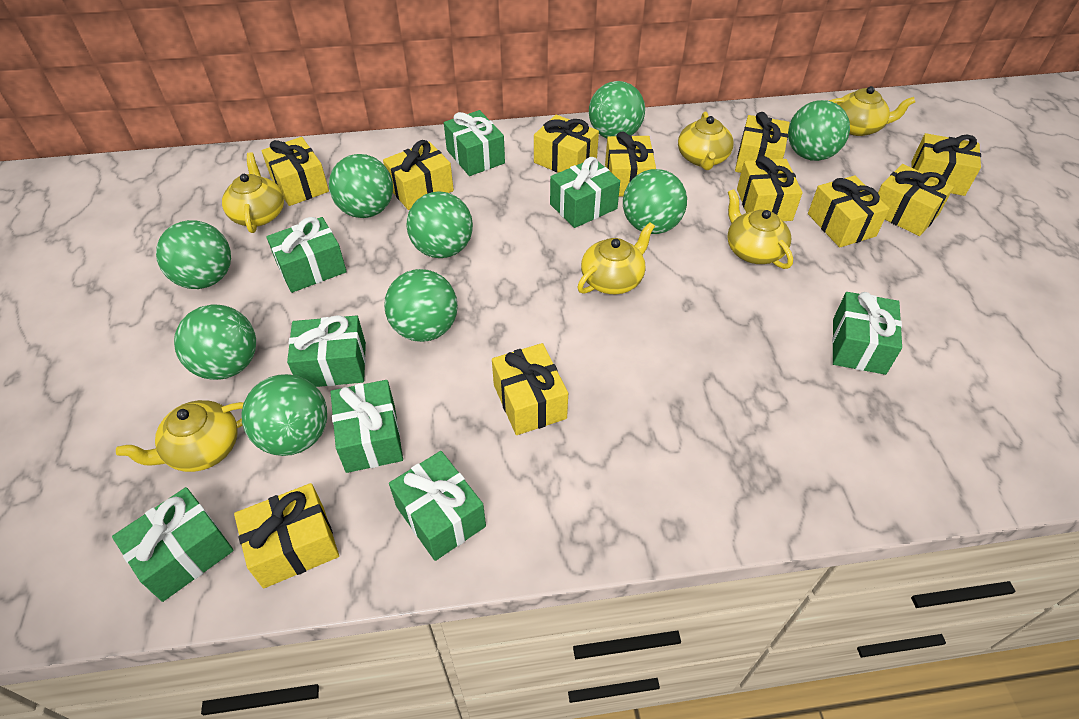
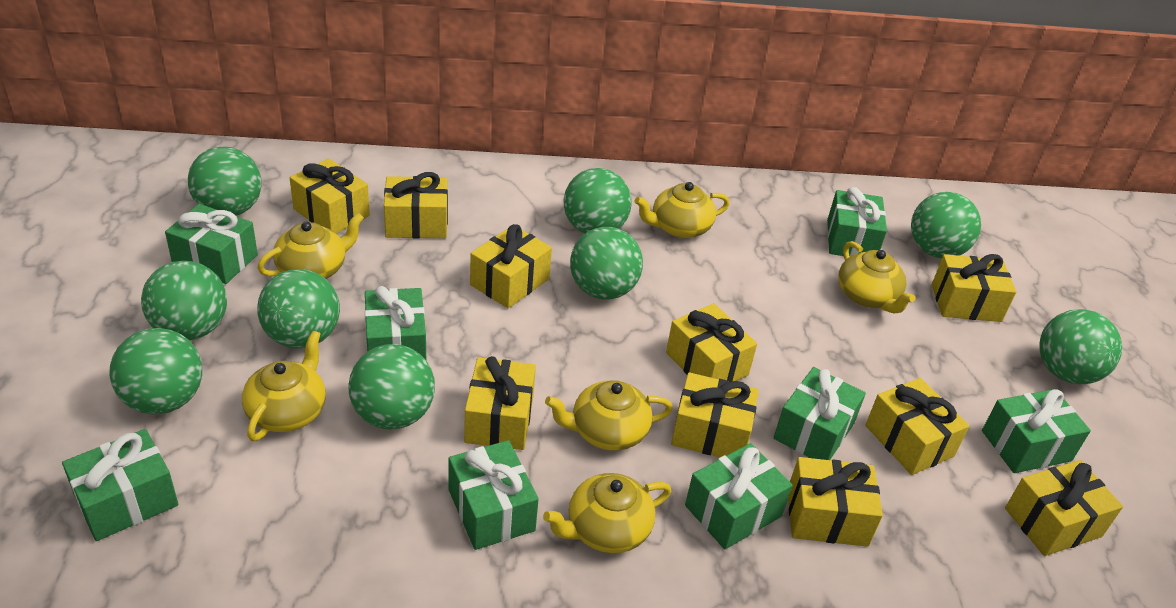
yellow gift: [234,483,339,588] [261,137,329,206] [383,140,454,210] [492,343,568,435] [534,115,599,173] [605,132,656,196] [735,112,790,173] [737,156,803,221] [808,175,890,248] [878,164,954,236] [911,133,981,196] = 11 -> [290,158,370,233] [384,172,448,238] [464,356,536,450] [470,224,552,308] [666,303,757,382] [671,372,759,457] [788,457,883,547] [865,378,969,475] [932,254,1016,322] [1005,460,1123,556] = 10

